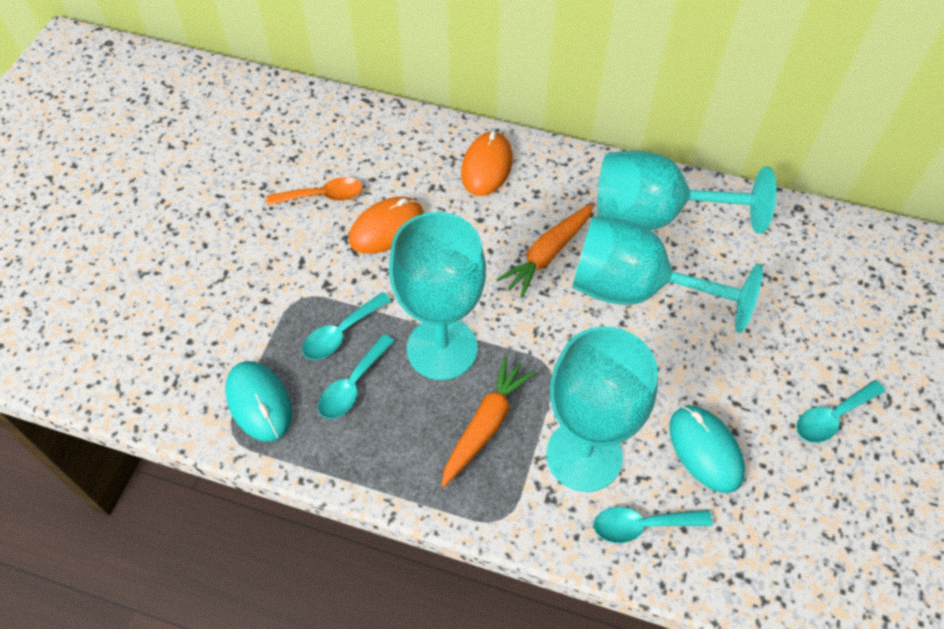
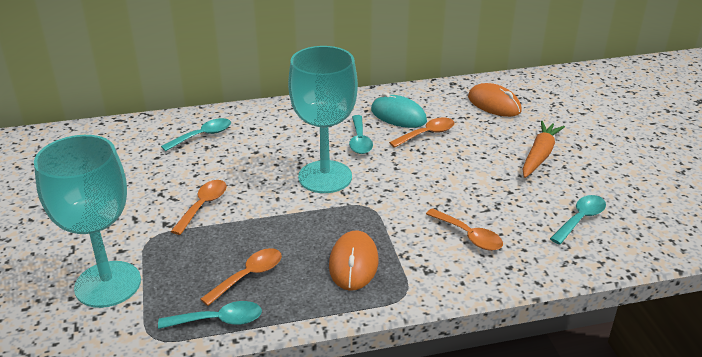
orange carrot: [441,356,535,487] [496,203,594,298] = 2 -> [522,121,565,178] = 1
orange spoon: [266,177,363,206] = 1 -> [171,180,227,235] [200,248,282,306] [389,117,454,148] [426,208,503,251] = 4
turquoise goblet: [389,212,486,380] [546,326,658,492] [572,216,763,333] [597,151,777,234] = 4 -> [34,135,141,308] [288,46,358,193] = 2
turquoise mouse: [225,361,292,442] [669,405,745,493] = 2 -> [371,93,427,128] = 1

